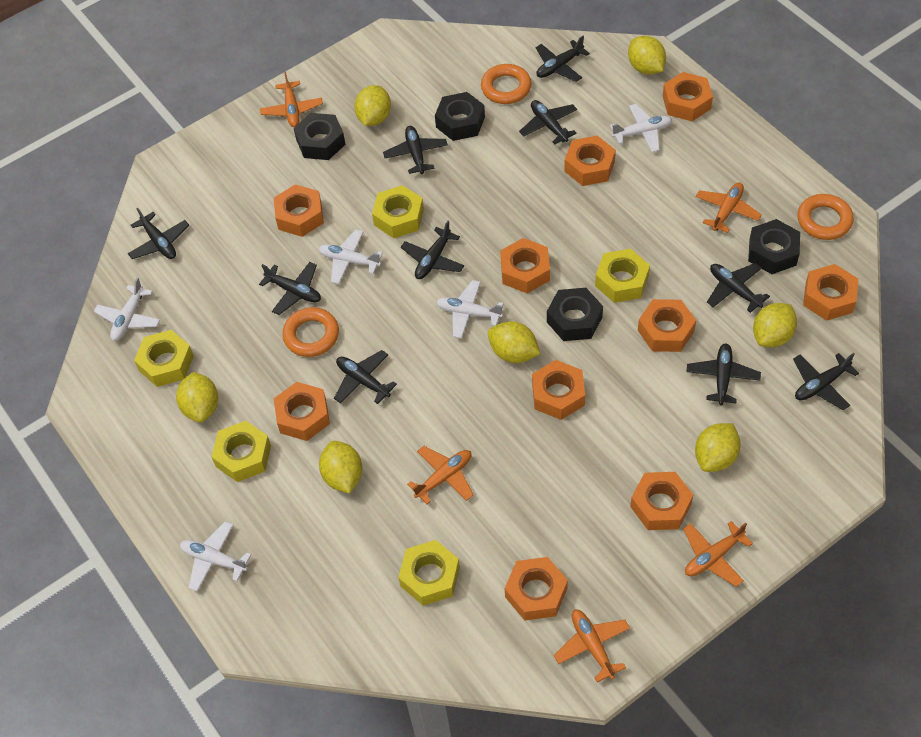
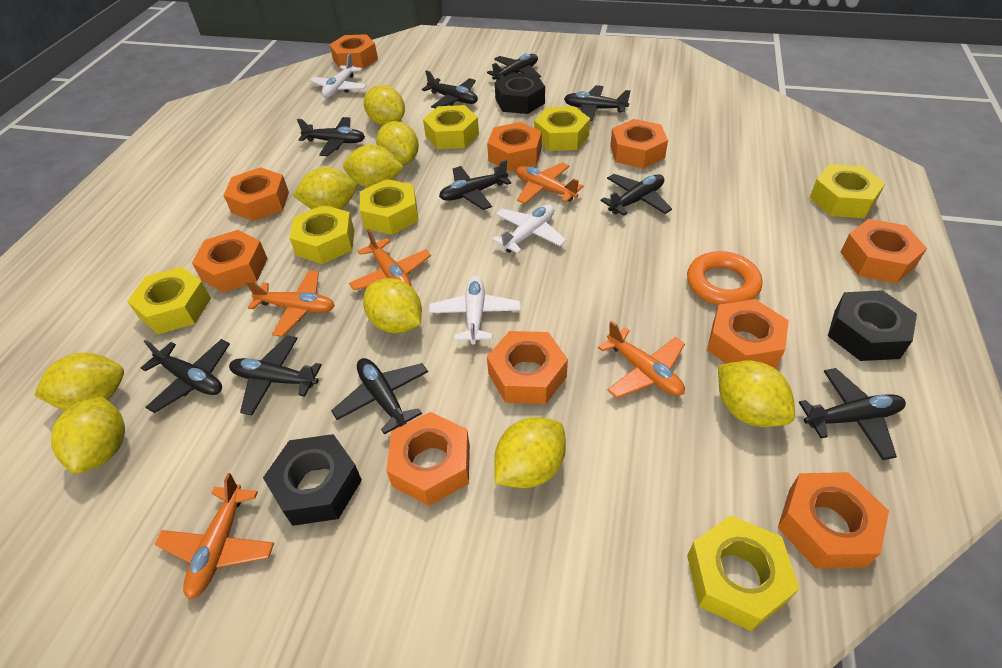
black nut: [294,113,346,160] [435,92,485,141] [547,288,603,341] [748,219,800,274] = 4 -> [263,434,362,526] [495,72,545,114] [828,290,917,361] = 3
orange ring: [282,307,339,357] [481,64,531,104] [797,194,854,240] = 3 -> [687,251,762,305] = 1
white plane: [94,277,160,341] [180,521,251,591] [318,229,383,284] [436,280,503,339] [610,104,672,152] = 5 -> [309,53,367,98] [429,276,521,345] [492,204,566,254] = 3
yellow lemon: [176,372,218,422] [319,441,363,494] [354,85,391,126] [488,321,541,363] [628,36,666,75] [695,423,741,472] [753,303,797,347] = 7 -> [34,353,124,410] [51,396,125,474] [293,167,357,209] [343,144,404,188] [363,278,422,333] [364,85,405,126] [376,121,419,165] [494,417,566,488] [718,361,795,427] = 9
yellow nut: [134,330,194,387] [211,421,271,482] [372,185,424,238] [398,540,460,606] [595,249,650,303] = 5 -> [127,267,211,334] [289,205,354,264] [360,179,418,235] [423,105,479,149] [534,106,590,151] [687,515,800,631] [809,164,885,218] = 7

